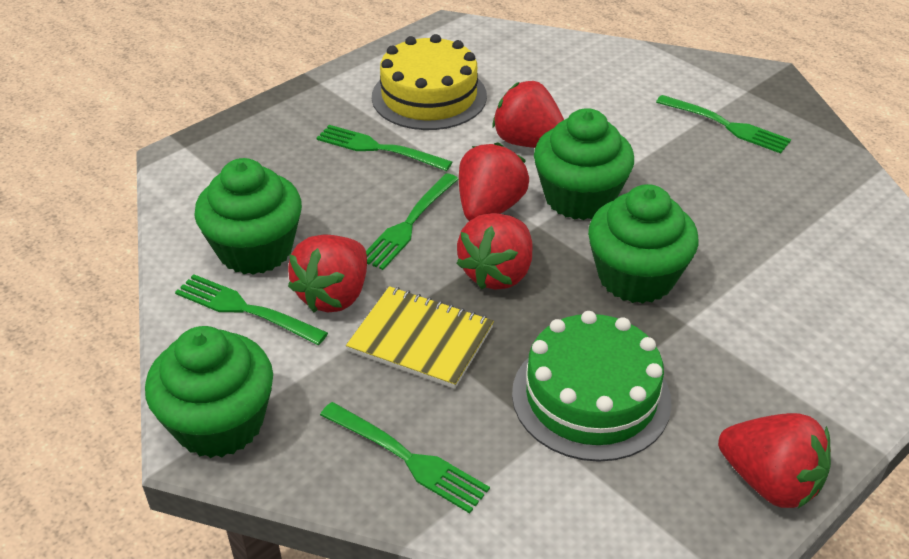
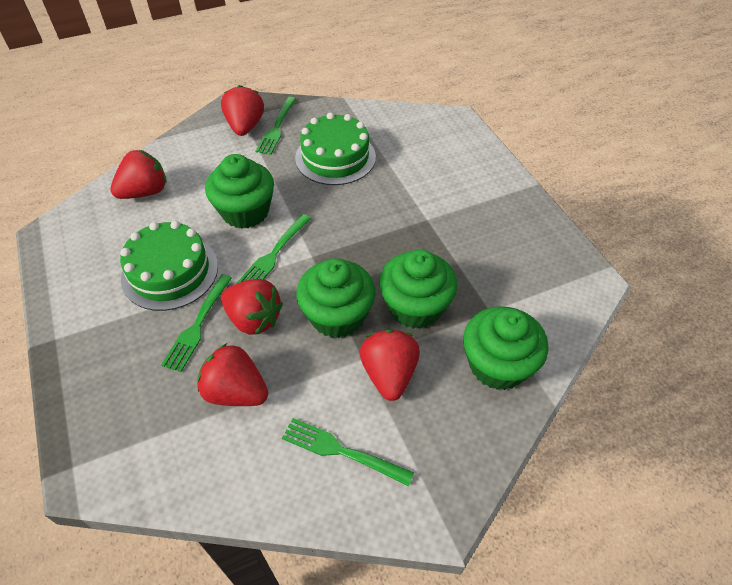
green cake: [512,311,672,462] = 1 -> [120,221,218,311] [295,112,376,185] = 2
green fork: [175,274,328,345] [317,125,452,171] [320,402,490,513] [366,173,458,270] [656,95,791,153] = 5 -> [161,274,232,372] [237,214,311,283] [255,97,296,155] [282,418,414,486] = 4
yellow cake: [372,34,487,130] = 1 -> none = 0
yellow notebook: [346,286,494,389] = 1 -> none = 0

